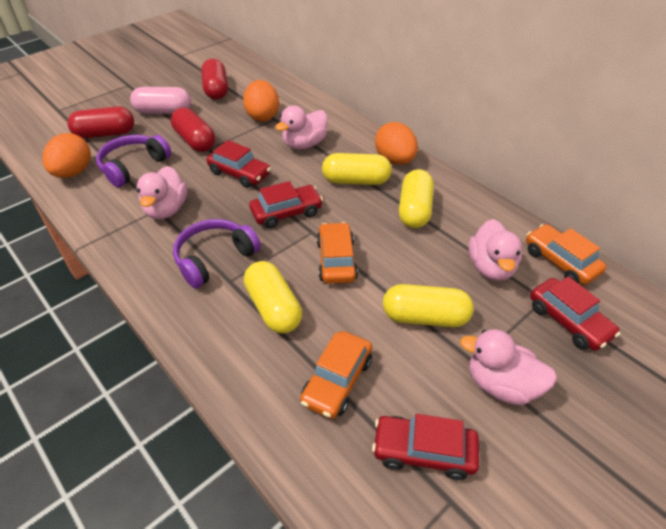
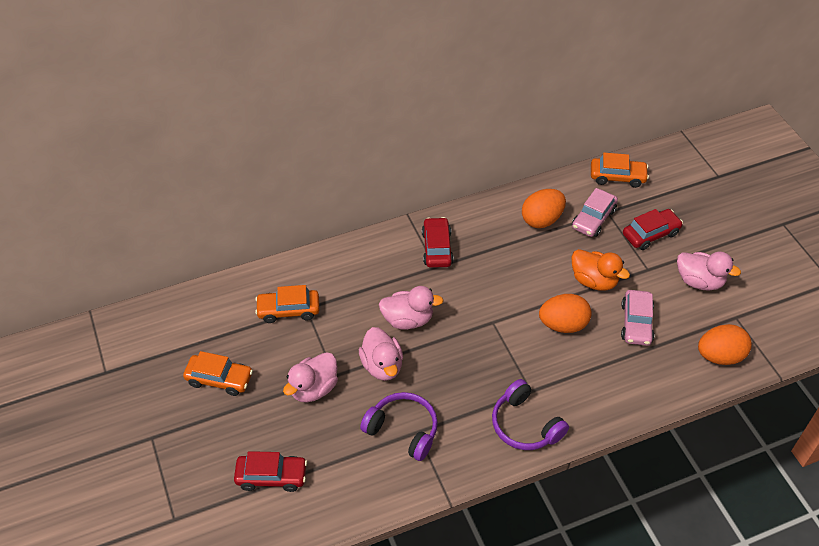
orange duck: none = 0 -> [571,249,630,291] = 1
pink capsule: [130,87,191,114] = 1 -> none = 0
pink car: none = 0 -> [572,188,618,237] [621,290,655,346] = 2
red capsule: [67,106,134,138] [171,107,215,152] [201,59,228,100] = 3 -> none = 0
red car: [207,140,271,188] [249,181,323,228] [372,414,479,480] [530,276,620,351] = 4 -> [234,451,307,492] [422,217,454,268] [623,209,683,250] = 3
yellow capsule: [244,261,302,333] [322,153,392,185] [383,284,474,327] [399,169,434,228] = 4 -> none = 0

